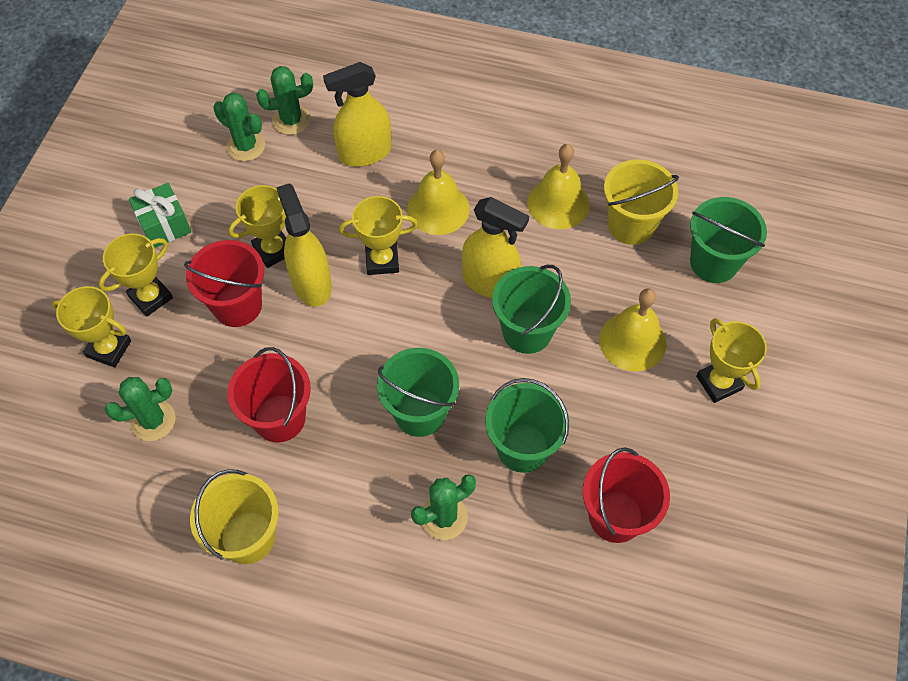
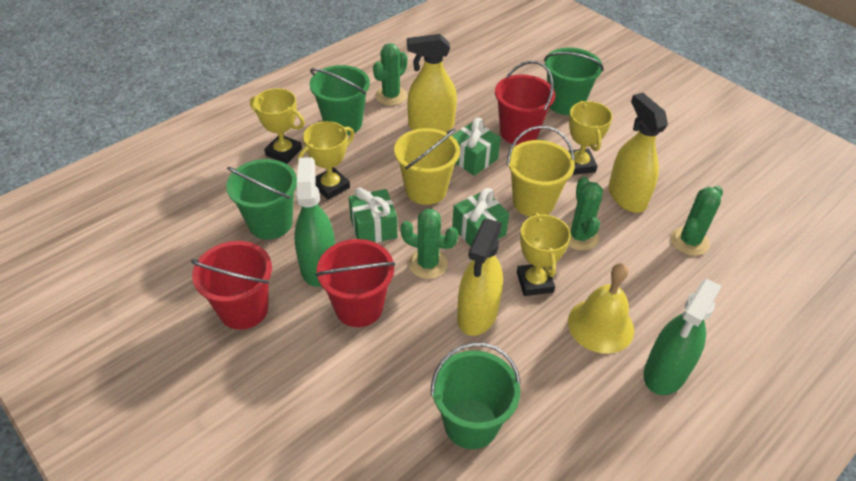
green gift: [129,183,191,248] = 1 -> [349,187,397,243] [452,118,501,176] [452,188,509,246] = 3
green spray bottle: none = 0 -> [294,157,335,287] [644,279,722,395] = 2
yellow bell: [407,150,470,235] [527,144,590,229] [599,289,666,371] = 3 -> [568,263,634,354] = 1
yellow trophy: [52,286,131,367] [99,234,173,317] [228,185,286,268] [339,196,418,275] [696,318,767,403] = 5 -> [250,88,305,164] [298,121,354,200] [517,213,571,296] [568,101,613,175] = 4

